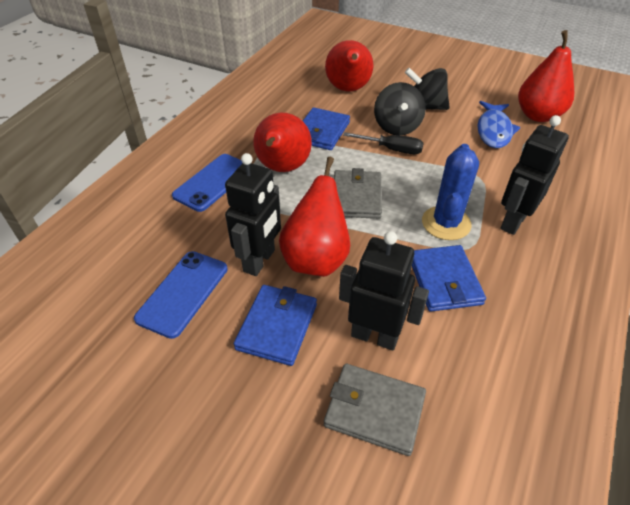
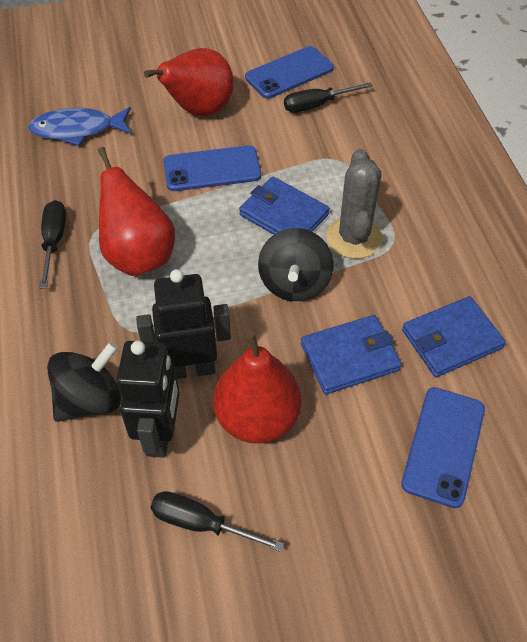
black robot: [225,153,281,276] [339,231,429,350] [500,115,569,235] = 3 -> [117,341,180,458] [136,269,231,379] = 2
black screwdriver: [343,132,424,154] = 1 -> [40,200,66,288] [151,491,284,552] [284,82,373,113] = 3
blue cactus: [422,144,479,240] = 1 -> none = 0
blue phone: [134,251,228,339] [172,154,242,212] = 2 -> [163,145,261,191] [245,46,334,99] [401,387,485,508] = 3
grey cactus: none = 0 -> [326,149,382,259] = 1
grey wallet: [324,364,426,456] [334,168,382,219] = 2 -> none = 0
red pear: [253,113,312,172] [279,157,350,277] [325,40,374,91] [518,30,574,122] = 4 -> [98,147,175,276] [144,48,234,116] [213,332,302,444] = 3

